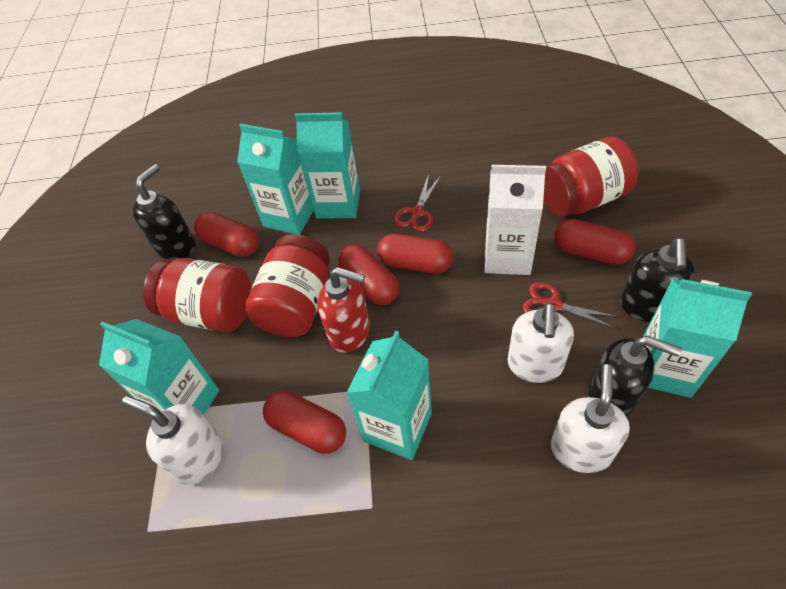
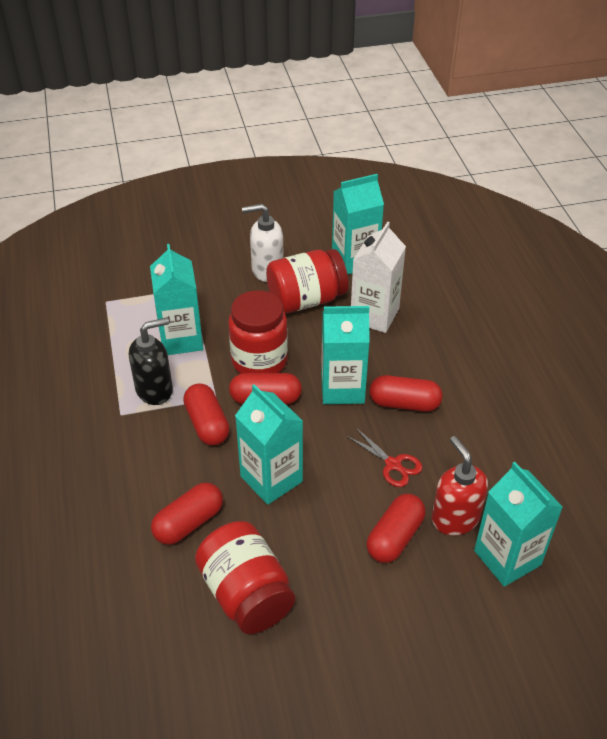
black soap dispenser: [132,164,196,260] [588,336,682,418] [620,238,695,322] = 3 -> [129,317,173,405] = 1
red scissors: [394,174,440,232] [523,282,618,328] = 2 -> [347,428,422,487] = 1
white soap dispenser: [122,396,223,485] [507,303,574,383] [551,364,630,473] = 3 -> [242,204,284,282] = 1

